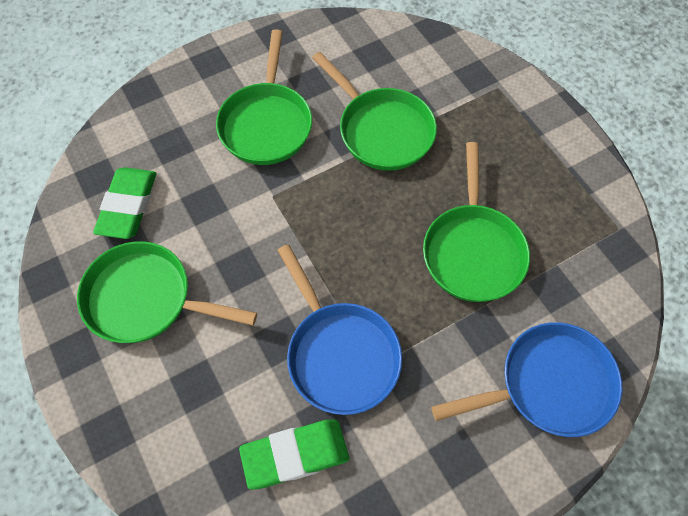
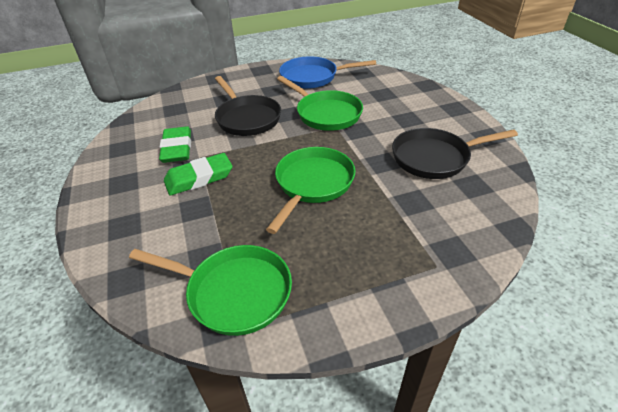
black pan: none = 0 -> [215,76,281,136] [392,128,518,179] = 2
blue pan: [277,244,402,415] [431,322,622,437] = 2 -> [279,56,376,89] = 1
green pan: [77,241,257,343] [216,29,312,165] [312,52,437,171] [423,142,530,302] = 4 -> [129,245,292,336] [266,147,356,234] [277,76,363,131] = 3

